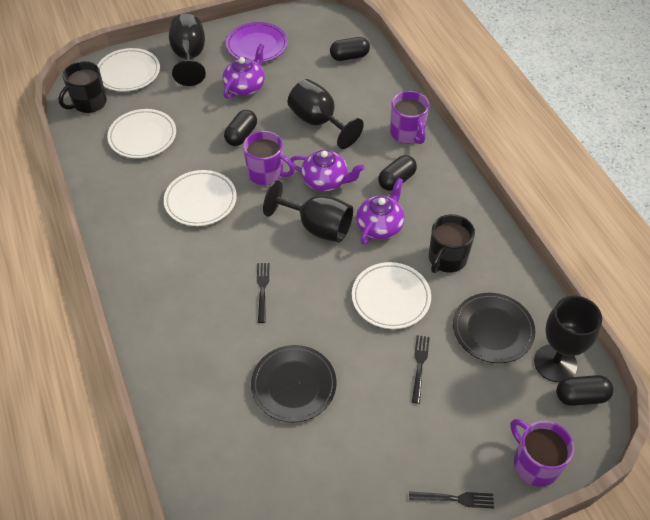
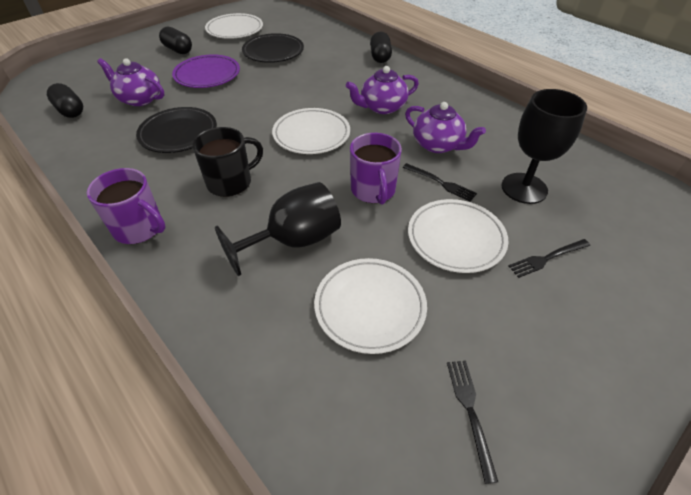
black capsule: [224,110,257,146] [330,37,370,61] [378,155,417,191] [556,375,613,406] = 4 -> [47,83,83,118] [159,27,192,54] [370,31,392,63] = 3
black goblet: [169,14,206,86] [263,180,353,242] [288,79,364,149] [534,296,602,382] = 4 -> [215,182,341,276] [501,89,587,204] = 2
black mug: [58,61,107,113] [429,214,475,273] = 2 -> [192,127,263,197] = 1
purple mug: [243,131,295,185] [390,91,429,144] [510,419,574,487] = 3 -> [87,168,166,244] [350,133,402,205] = 2

